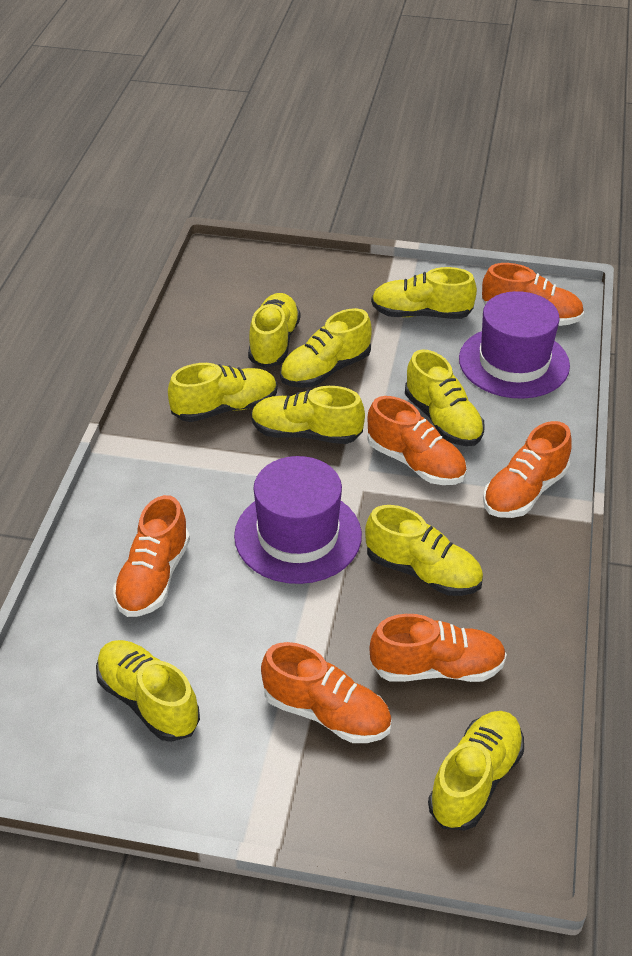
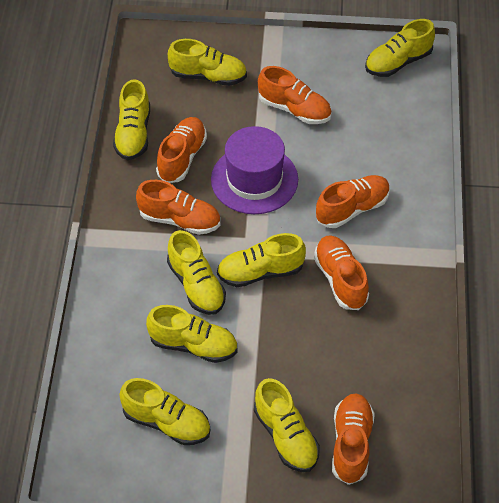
purple hat: [234,456,362,584] [459,291,570,399] = 2 -> [211,126,298,214] = 1
yellow shoe: [96,640,200,742] [168,363,277,422] [248,293,300,368] [251,386,365,444] [280,308,372,388] [365,505,483,596] [371,267,477,319] [405,349,485,446] [428,711,524,831] = 9 -> [113,79,150,160] [119,378,210,445] [146,305,237,363] [167,230,226,315] [168,39,247,86] [217,233,306,287] [254,378,320,472] [365,19,435,77] = 8

